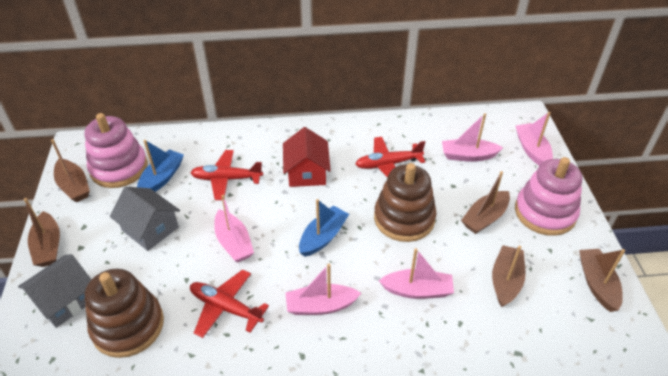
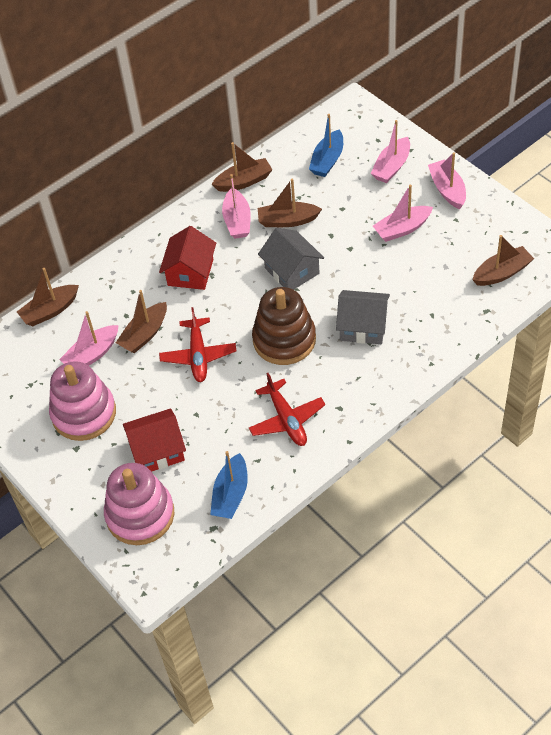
brown stacking toy: [85,269,164,358] [374,163,437,242] = 2 -> [252,287,316,365] = 1
red house: [283,127,331,187] = 1 -> [123,408,186,472] [159,226,216,290] = 2
red plane: [190,150,263,200] [190,269,269,338] [356,137,425,177] = 3 -> [159,307,236,382] [249,373,325,446] = 2

